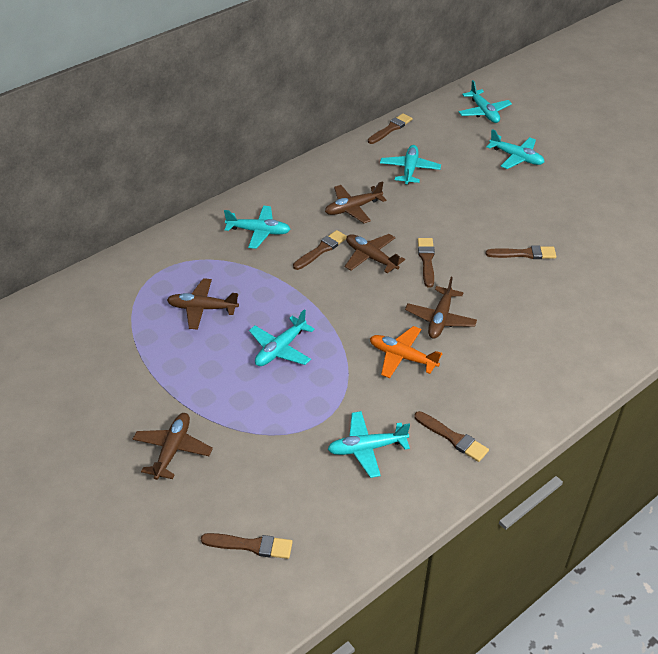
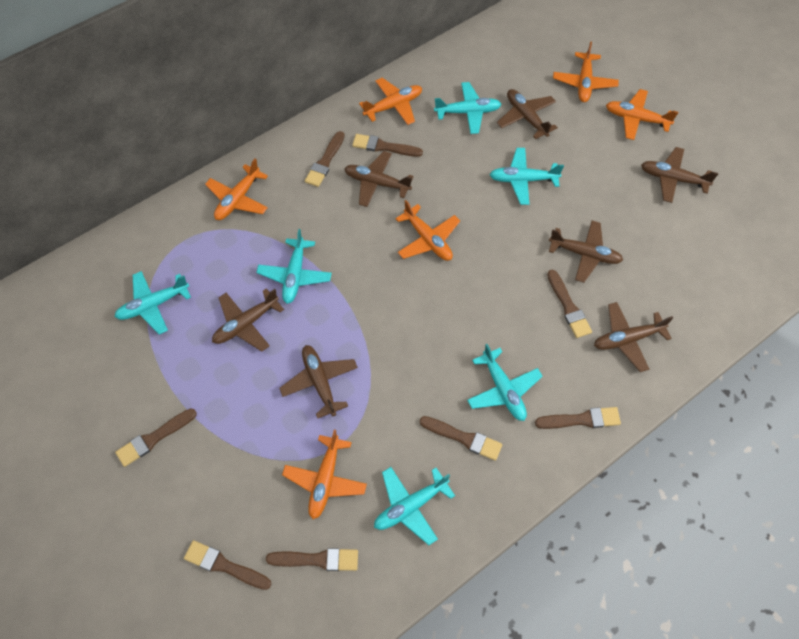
brown brush: [201,533,293,559] [293,230,347,270] [368,113,413,144] [414,411,489,462] [418,238,435,288] [486,246,556,259] = 6 -> [115,408,197,467] [184,540,272,590] [266,548,358,571] [305,131,345,187] [352,134,423,157] [419,416,502,461] [535,407,621,429] [547,270,592,338] = 8
brown plane: [133,413,213,480] [167,278,239,330] [325,181,387,223] [345,234,405,273] [405,277,477,339] = 5 -> [212,288,284,352] [279,345,358,418] [344,151,414,207] [497,89,558,139] [549,221,623,283] [594,302,673,372] [641,147,718,203] = 7
orange plane: [370,326,443,378] = 1 -> [205,158,268,220] [282,430,367,519] [359,78,422,125] [395,200,460,261] [553,41,619,102] [606,89,678,140] = 6

